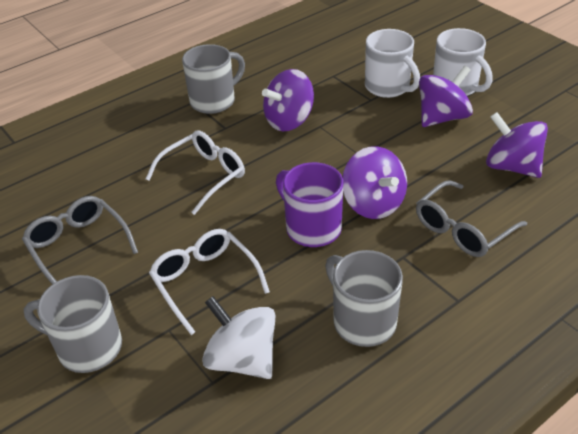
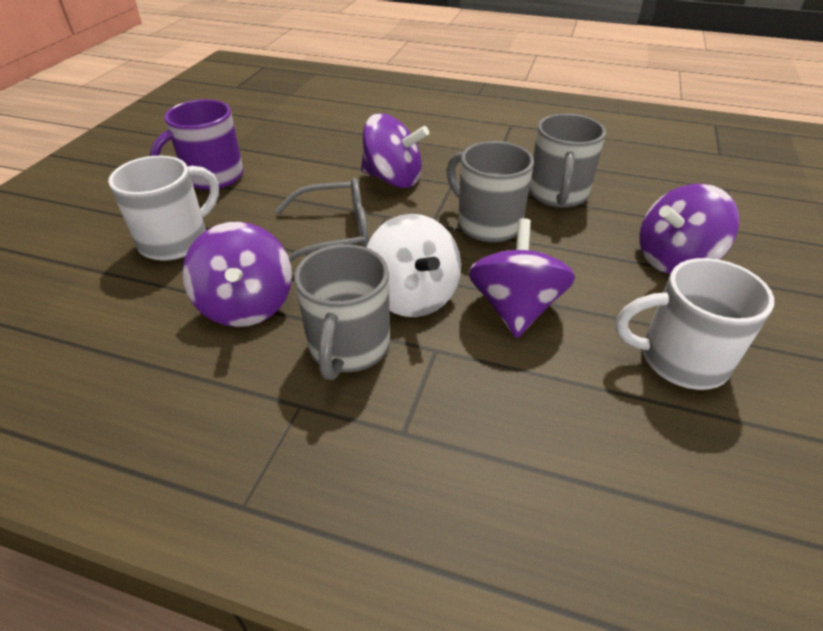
grey glasses: [22,196,138,284] [416,180,527,257] = 2 -> [275,178,369,262] = 1
white glasses: [146,130,245,215] [149,229,270,335] = 2 -> none = 0

